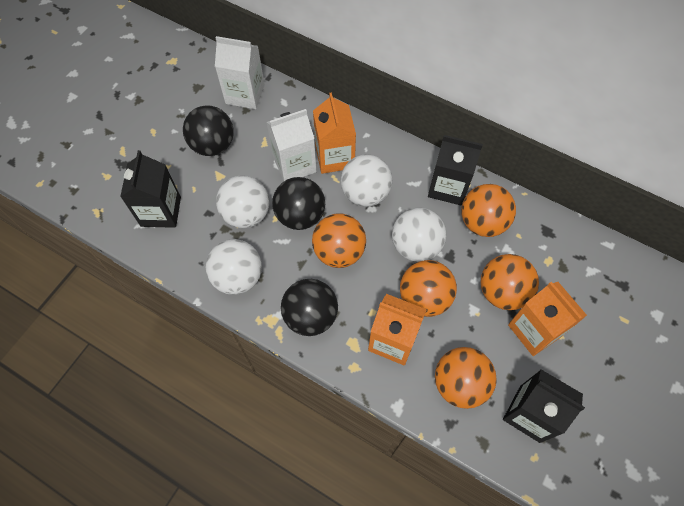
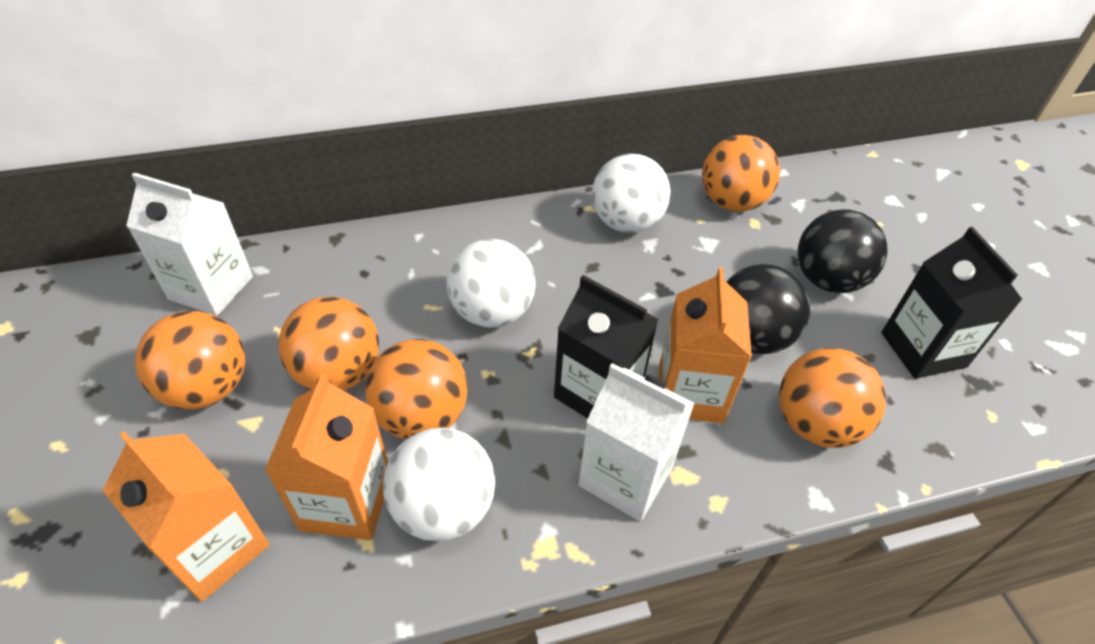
black ball: [183,105,234,156] [272,177,325,230] [281,279,338,336] = 3 -> [726,264,810,354] [798,209,888,293] = 2
black carton: [120,150,181,228] [428,135,483,206] [503,369,585,443] = 3 -> [554,275,659,419] [881,227,1022,379] = 2
white ball: [205,239,262,295] [216,175,269,228] [341,154,392,207] [392,208,446,262] = 4 -> [383,428,495,542] [446,239,536,328] [592,154,671,233] = 3

